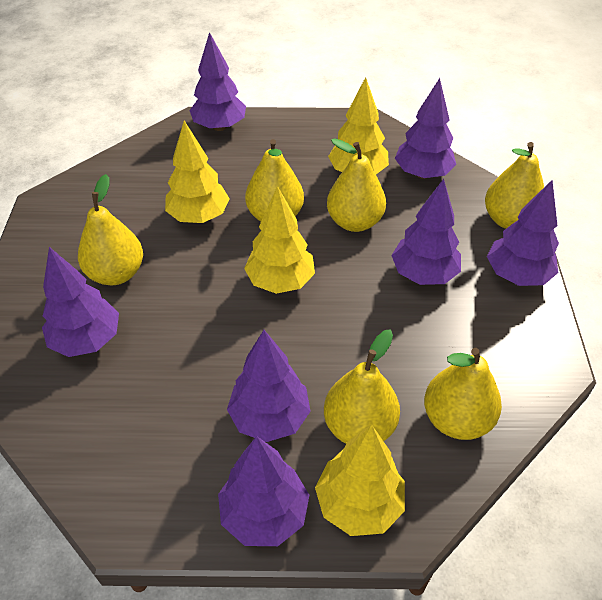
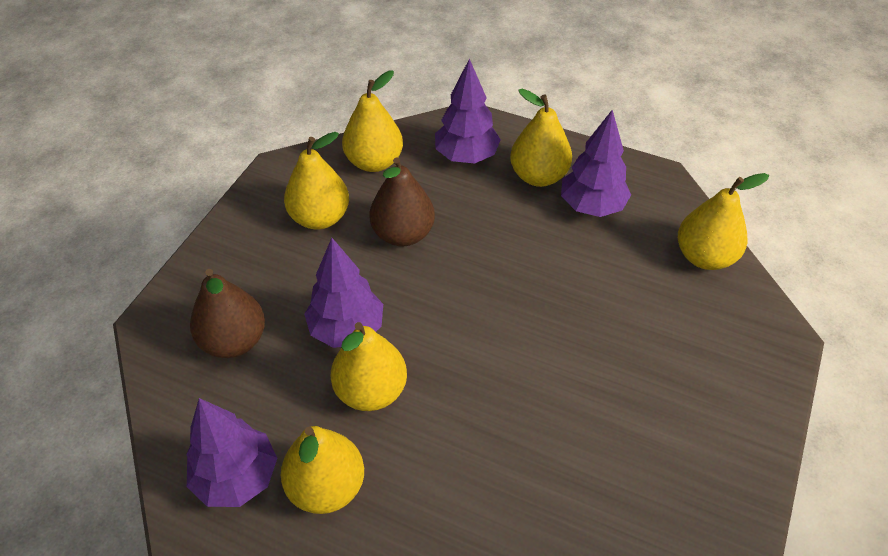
brown pear: none = 0 -> [190,269,265,358] [369,157,435,246] = 2
purple tree: [42,247,119,357] [189,32,246,131] [218,436,309,546] [227,330,310,442] [391,179,461,285] [395,78,456,179] [487,180,559,286] = 7 -> [186,398,277,507] [304,238,383,348] [435,59,501,164] [561,110,631,217] = 4
yellow tree: [165,121,230,223] [244,186,315,294] [315,425,405,536] [328,77,389,174] = 4 -> none = 0

